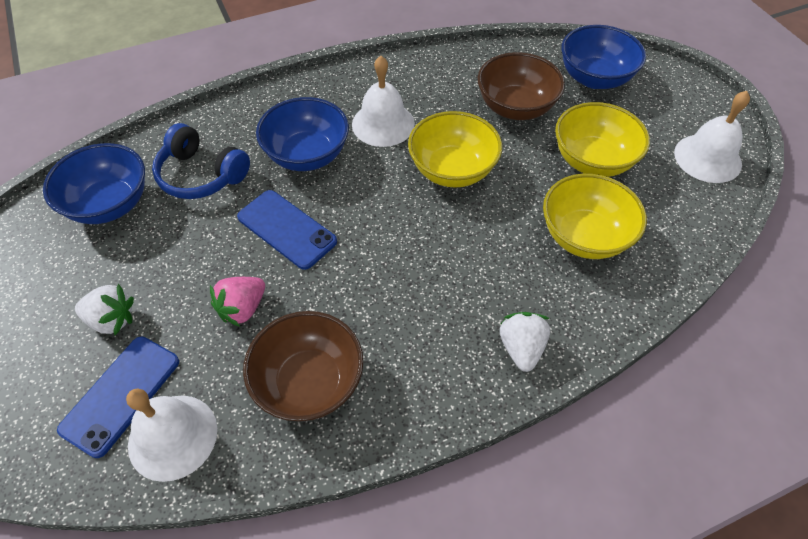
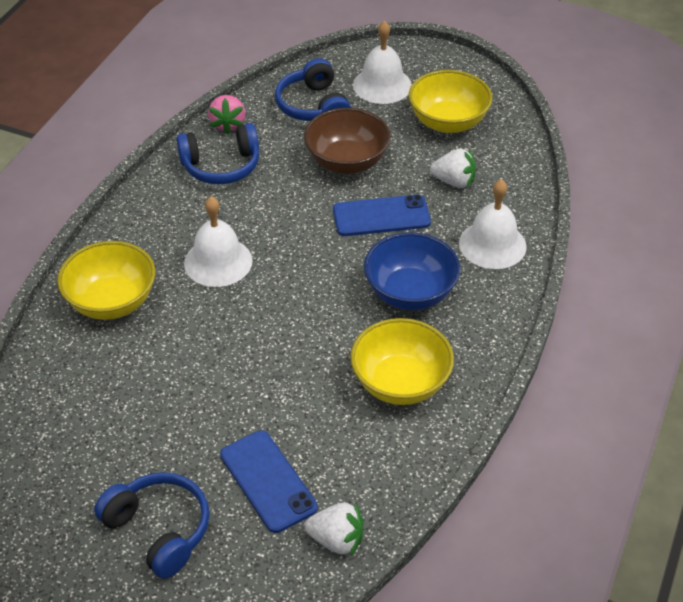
blue bowl: [43,143,145,224] [256,97,349,171] [561,25,646,89] = 3 -> [364,232,461,310] = 1
blue headphones: [152,123,250,199] = 1 -> [94,472,210,579] [176,123,259,184] [275,58,351,121] = 3
brown bowl: [243,311,363,421] [478,52,565,120] = 2 -> [304,108,390,174] = 1

